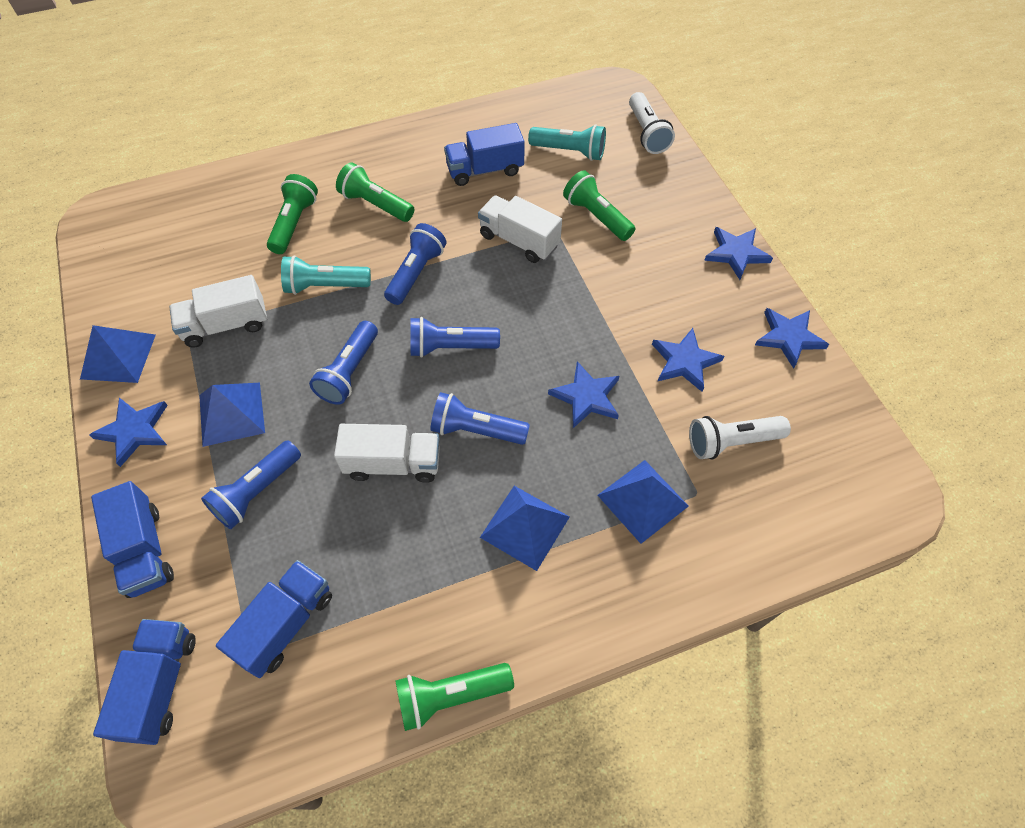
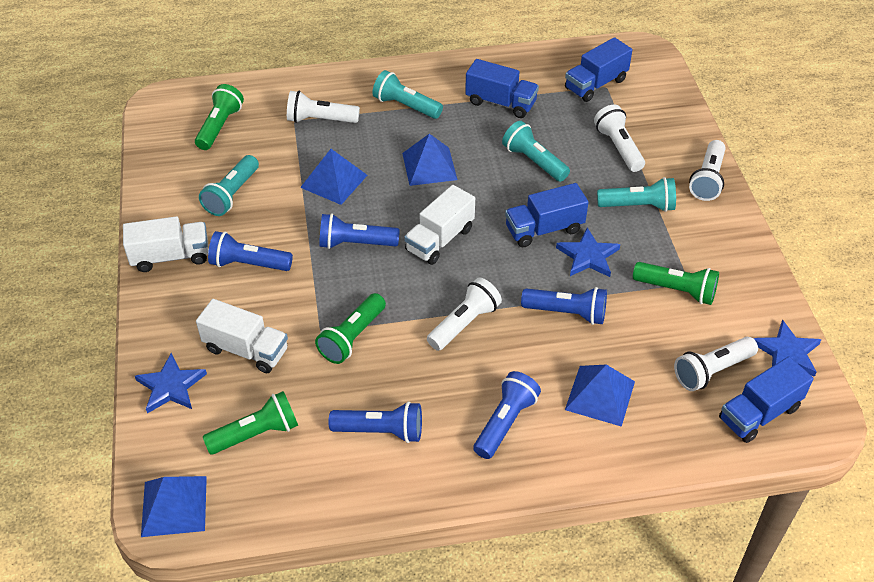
blue star: [89,398,168,467] [548,361,619,428] [652,328,724,392] [704,227,773,280] [755,308,829,369] = 5 -> [135,353,207,413] [556,228,620,277] [753,320,822,377] = 3
turquoise flashlight: [281,255,371,295] [528,125,606,161] = 2 -> [199,155,259,216] [372,70,443,119] [502,121,570,182] [597,177,676,212] = 4
white flashlight: [629,92,675,154] [689,416,791,460] = 2 -> [287,91,360,123] [427,278,502,351] [594,105,645,172] [674,337,758,391] [689,140,726,201] = 5

